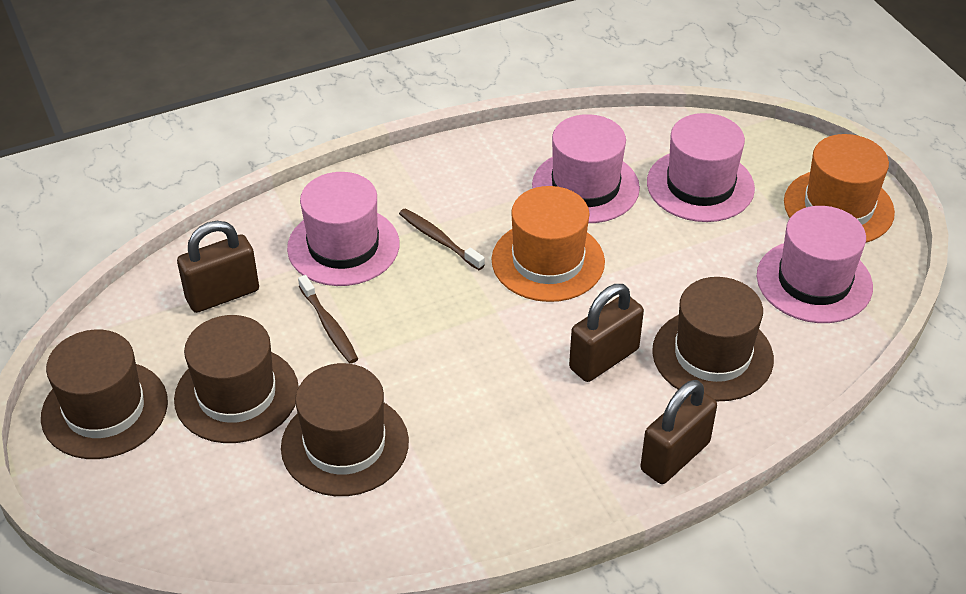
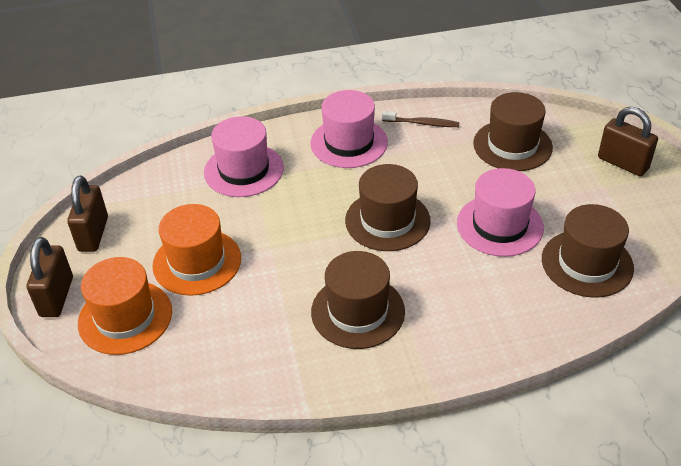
brown toothbrush: [298,275,358,364] [399,209,485,270] = 2 -> [382,111,460,127] = 1
pink hat: [287,172,399,286] [532,114,640,223] [647,113,755,222] [757,206,873,323] = 4 -> [204,116,284,197] [310,90,388,168] [457,168,544,257] = 3

